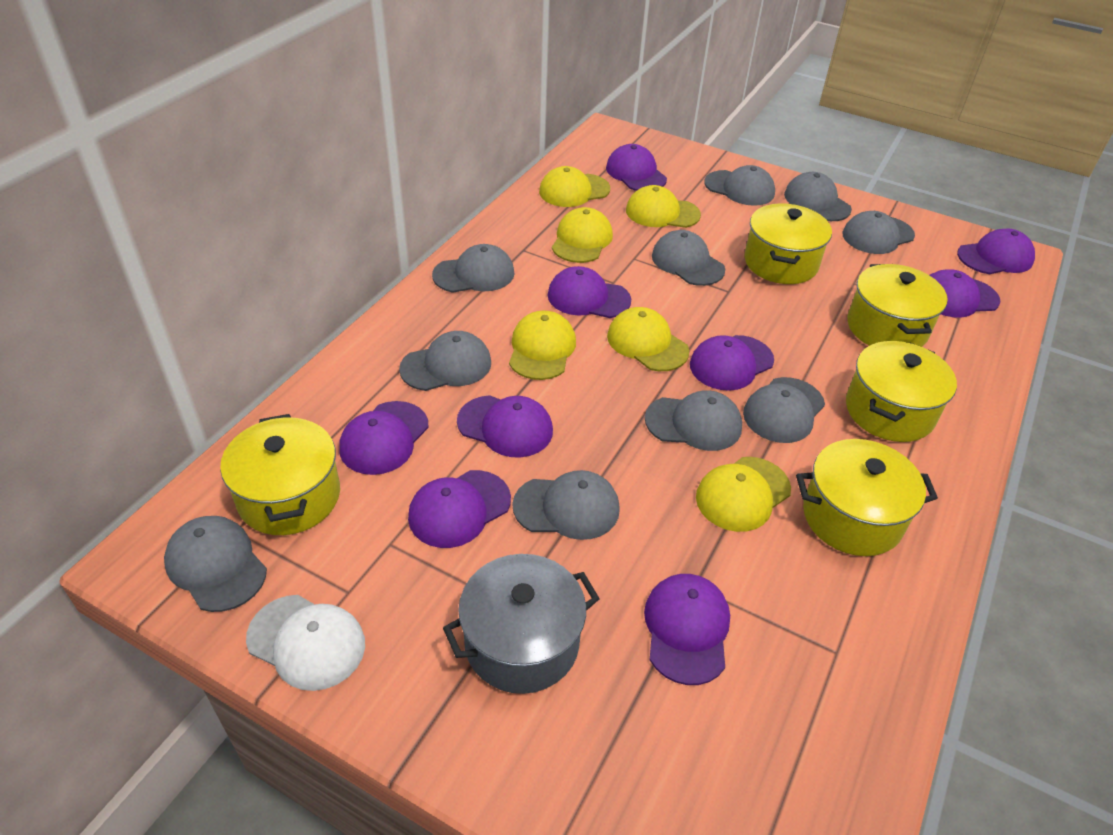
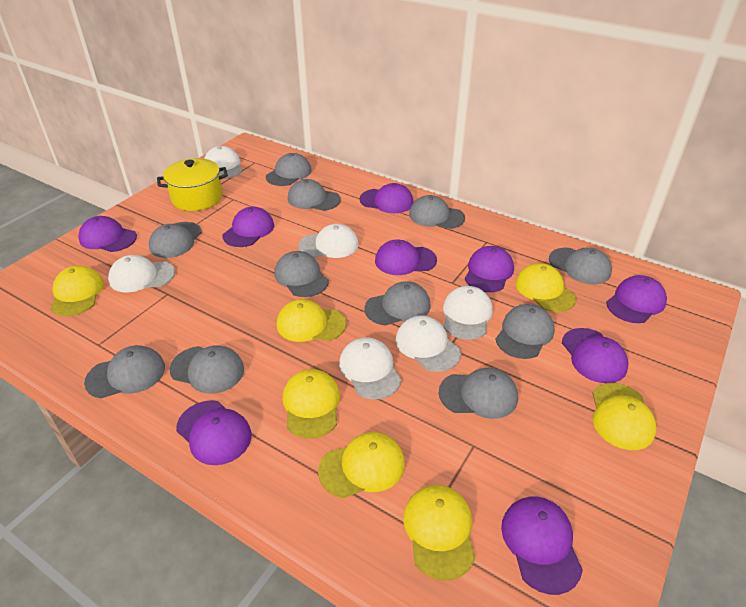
grey cap: [164,516,267,612] [399,331,491,391] [432,244,515,293] [512,470,620,540] [645,390,742,451] [652,230,725,286] [704,165,775,206] [743,377,825,443] [784,172,852,221] [842,211,915,254] = 10 -> [84,345,165,398] [149,222,202,258] [170,345,244,394] [266,153,312,186] [274,251,329,297] [288,179,341,211] [364,281,431,326] [409,195,465,229] [439,368,518,419] [495,304,555,359] [549,248,612,284] = 11
grey pot: [443,554,600,694] = 1 -> none = 0
white cap: [246,595,365,691] = 1 -> [108,255,175,292] [204,146,243,179] [298,224,358,258] [339,337,401,399] [396,316,461,372] [443,286,493,340] = 6
yellow cap: [509,310,576,380] [539,166,610,207] [552,207,613,263] [607,307,689,371] [626,185,701,228] [696,457,791,532] = 6 -> [50,266,104,316] [277,299,346,342] [283,369,340,439] [318,432,405,498] [403,485,475,581] [516,263,576,312] [592,383,657,450] = 7
yellow pot: [220,414,340,535] [745,203,832,284] [796,439,938,556] [846,341,957,442] [847,264,948,347] = 5 -> [157,158,228,211] = 1

